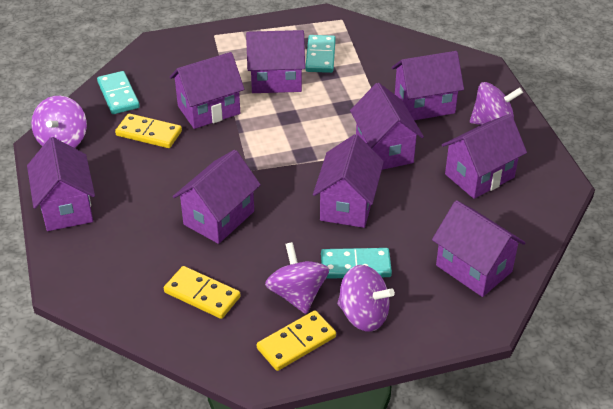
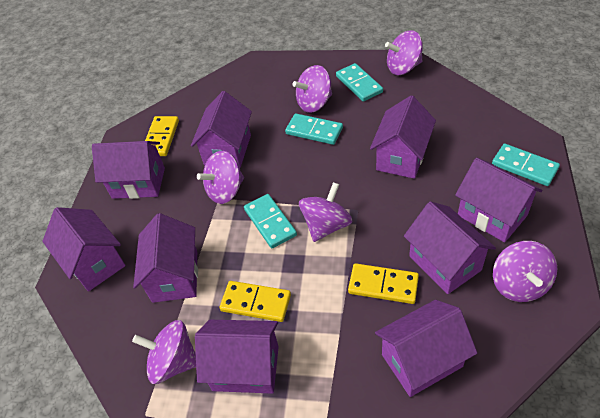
purple spinning top: [31,96,87,148] [265,242,329,314] [337,265,395,332] [470,82,523,125] = 4 -> [132,320,196,384] [197,151,244,204] [293,65,332,113] [299,182,352,242] [385,30,423,75] [493,241,557,302] = 6
turquoise domino: [97,71,140,114] [305,35,336,73] [321,248,392,279] = 3 -> [244,194,297,248] [285,113,343,145] [336,63,383,102] [492,144,560,186] = 4

